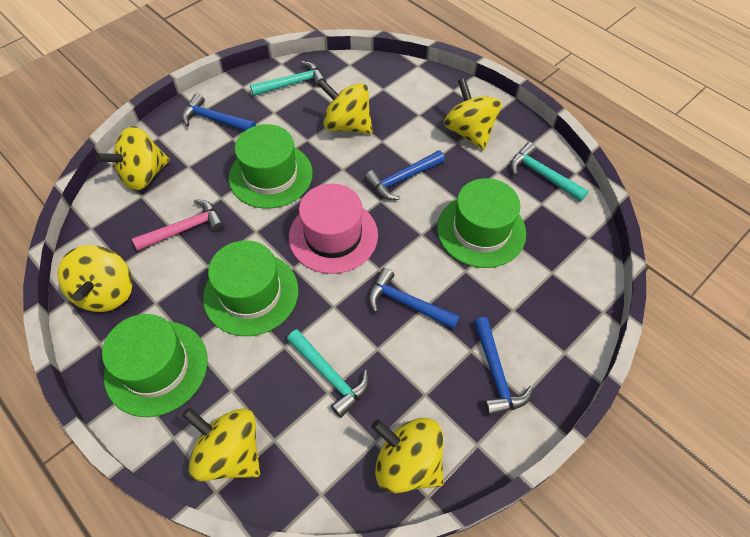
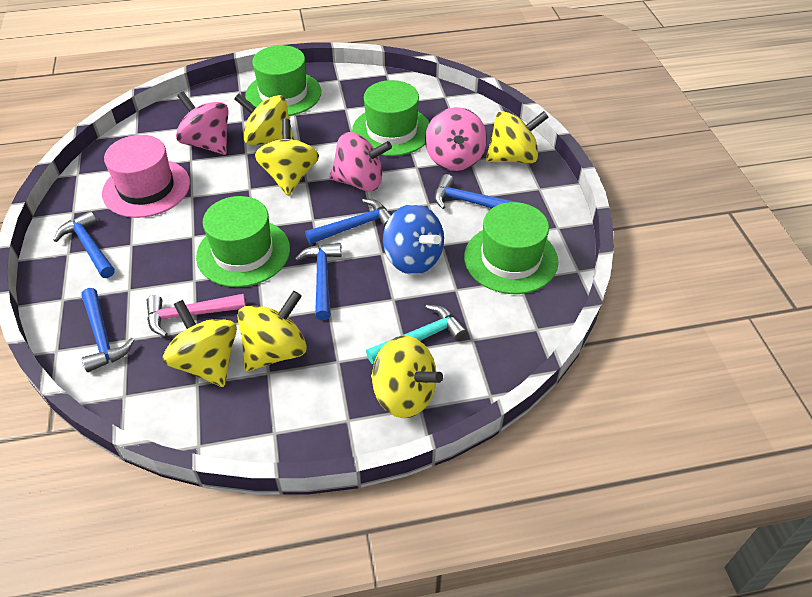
blue hammer: [182,93,256,131] [365,150,445,200] [368,268,460,329] [474,317,534,416] = 4 -> [53,211,115,278] [81,288,135,372] [295,243,342,320] [305,199,391,244] [434,174,516,209] = 5
blue spinning top: none = 0 -> [383,204,444,275] = 1
pink spinning top: none = 0 -> [176,91,229,155] [330,132,392,191] [425,107,487,171] = 3
turquoise hammer: [250,61,326,96] [287,329,369,418] [511,142,588,202] = 3 -> [366,305,467,364] = 1

